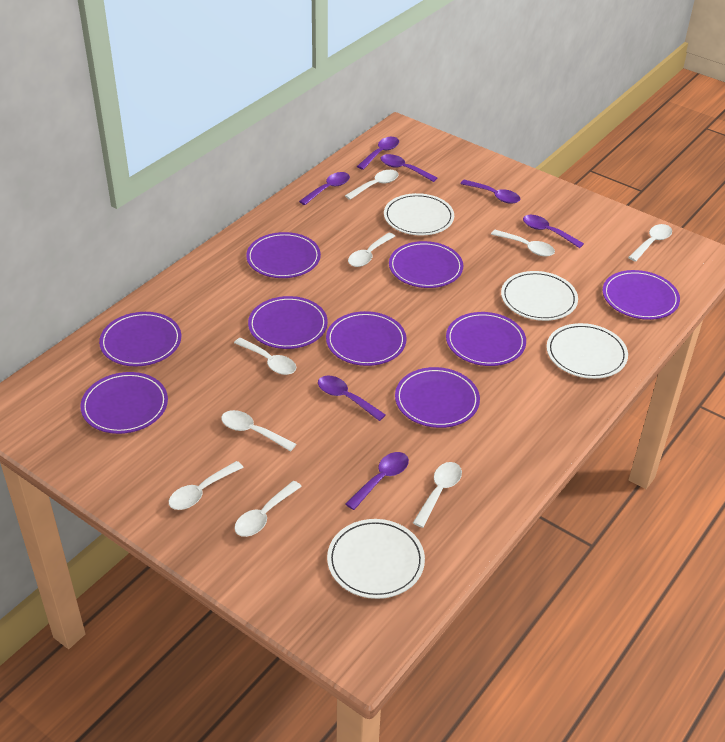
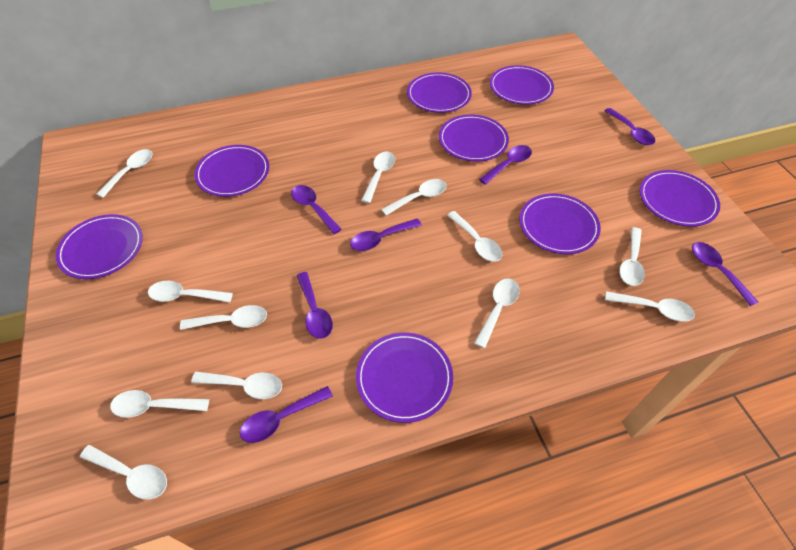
purple plate: [80,372,168,434] [99,312,181,366] [246,232,321,278] [248,296,328,349] [326,311,406,366] [389,241,463,288] [395,367,480,428] [446,312,526,366] [603,270,680,320] = 9 -> [56,214,143,279] [194,145,269,197] [356,332,453,423] [407,72,472,113] [439,115,509,161] [490,65,554,105] [520,193,601,254] [640,170,720,227] = 8
white plate: [327,519,425,599] [384,193,454,236] [501,271,578,321] [547,323,628,379] = 4 -> none = 0
white spoon: [169,461,244,510] [221,410,296,451] [234,338,296,375] [234,481,302,537] [345,170,398,200] [348,232,395,267] [413,462,462,528] [491,230,555,257] [628,224,672,262] = 9 -> [80,445,167,500] [97,149,153,198] [110,390,209,418] [148,281,233,302] [180,305,267,330] [191,372,282,399] [361,152,395,203] [381,179,447,216] [447,211,502,262] [474,278,520,348] [605,291,695,322] [619,227,645,286] = 12

